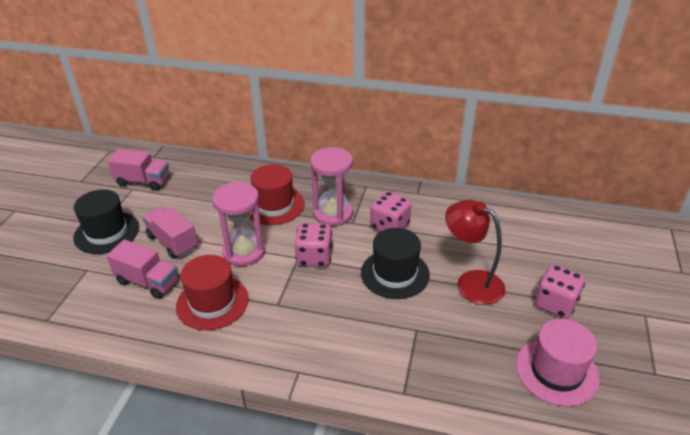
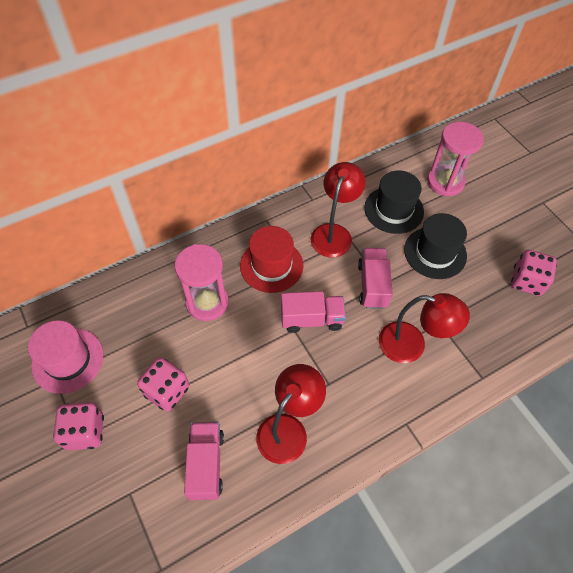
red hat: [176,255,249,330] [249,164,305,225] = 2 -> [240,226,304,293] = 1
red lamp: [445,200,505,305] = 1 -> [256,364,326,464] [311,162,366,257] [379,293,470,363] = 3

